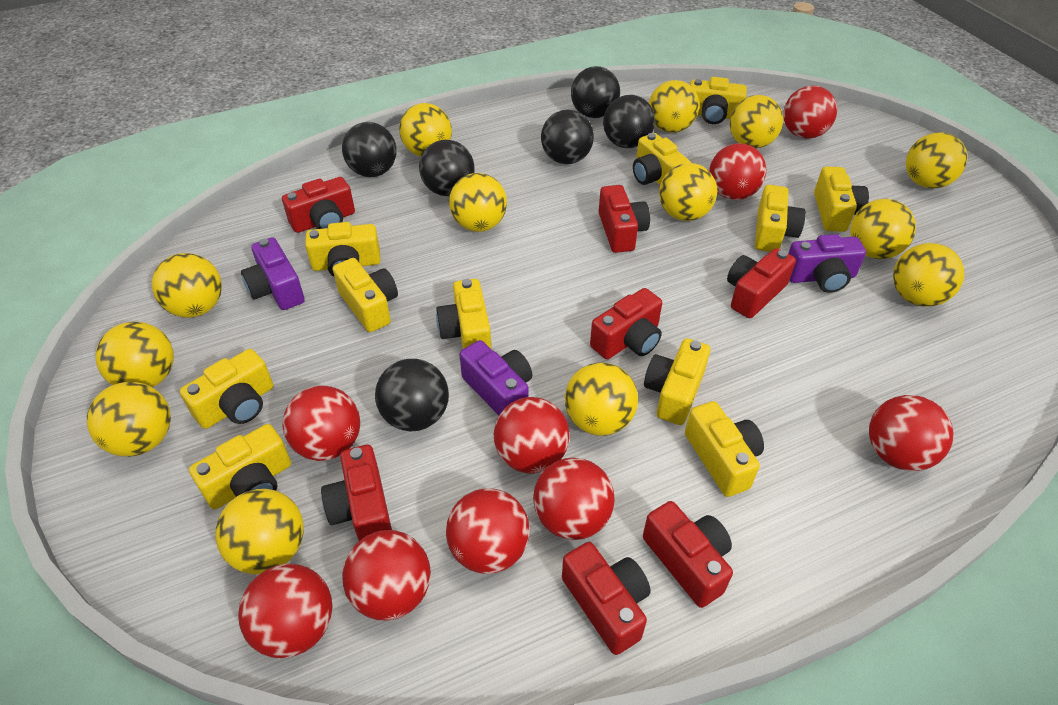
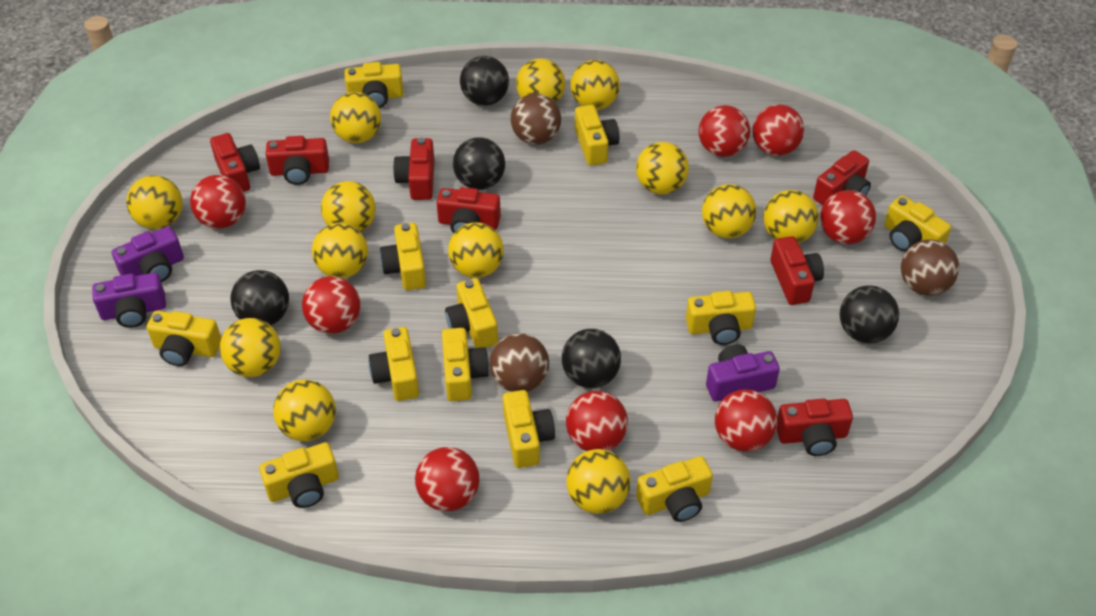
black ball: [342,122,397,177] [375,359,449,431] [419,140,475,196] [541,110,594,164] [571,66,620,118] [603,95,655,148] = 6 -> [230,270,289,325] [453,137,505,190] [460,56,509,106] [562,329,621,388] [840,285,899,344] = 5
brown ball: none = 0 -> [490,333,549,392] [511,94,561,145] [901,239,959,296] = 3
red ball: [238,564,332,658] [283,386,360,461] [342,530,431,620] [446,488,530,574] [494,397,570,474] [533,458,615,540] [709,143,766,200] [783,86,837,139] [869,395,953,471] = 9 -> [190,175,246,229] [302,276,360,334] [415,447,479,512] [566,391,628,451] [699,105,750,157] [715,389,777,452] [752,104,804,156] [820,190,876,244] = 8
yellow camera: [180,349,274,429] [189,424,291,509] [305,222,380,277] [333,258,398,332] [436,279,491,349] [633,133,691,185] [644,338,710,425] [685,401,764,497] [690,77,747,124] [755,185,806,252] [814,167,869,232] = 11 -> [147,311,221,366] [259,442,339,508] [344,62,404,108] [368,327,419,401] [380,223,426,290] [442,328,489,401] [445,278,498,348] [503,390,555,468] [575,105,619,166] [636,456,713,522] [686,291,756,345] [884,195,951,252] = 12

